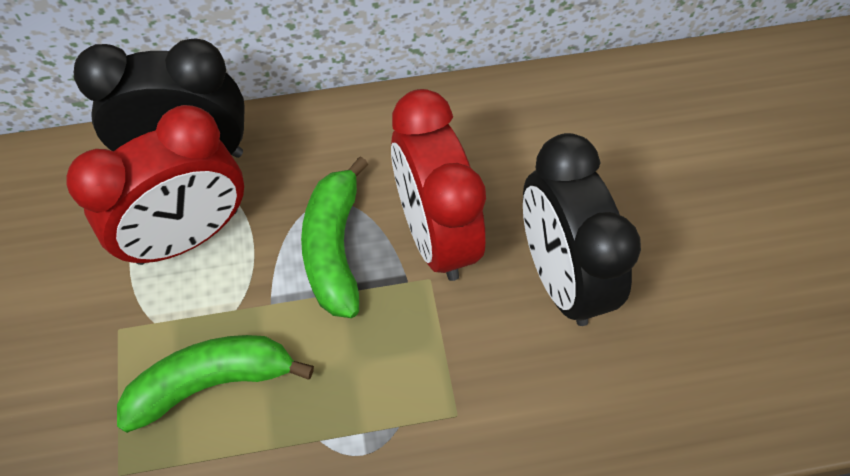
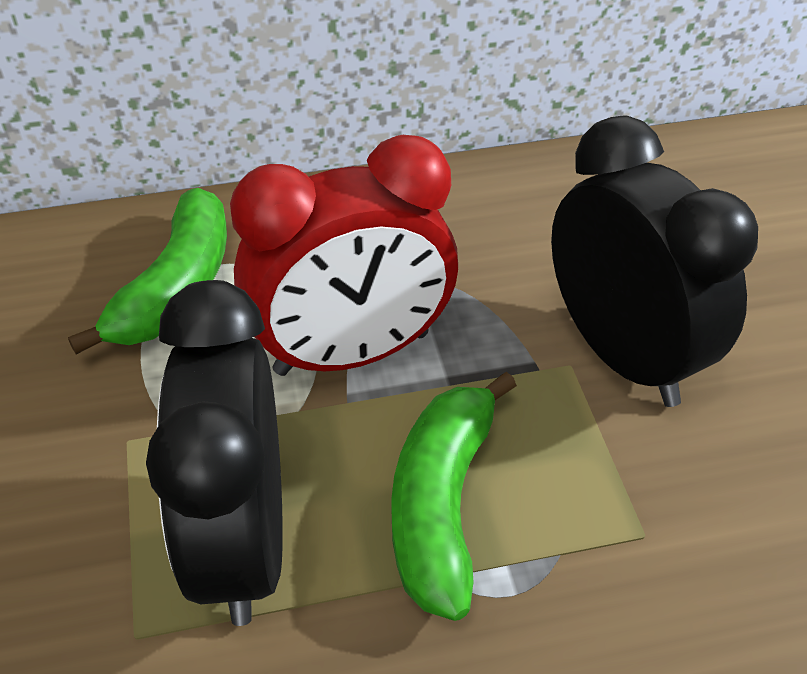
red clock: [66,105,244,265] [391,89,486,281] = 2 -> [230,135,458,376] = 1

